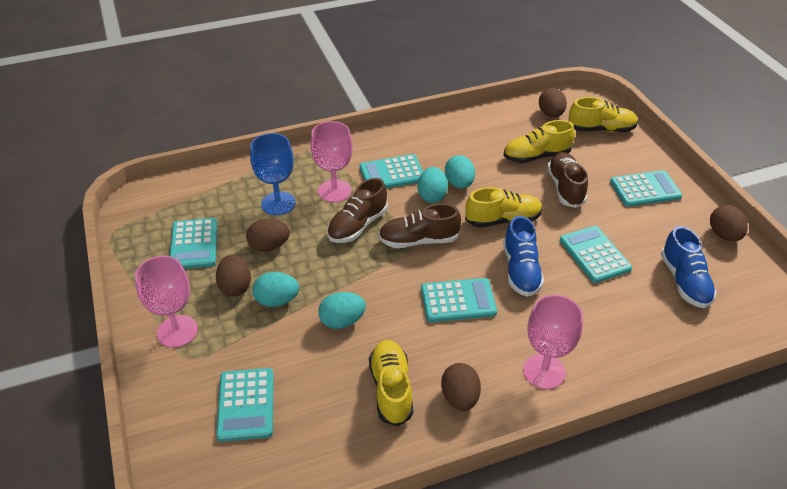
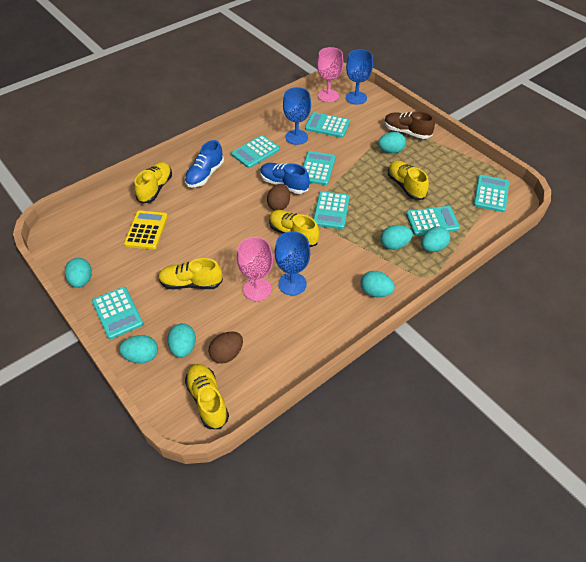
blue goblet: [250,133,295,215] = 1 -> [275,231,310,296] [283,87,311,145] [346,49,373,105] = 3
brown egg: [216,254,251,296] [246,219,290,252] [441,363,481,411] [539,88,567,117] [710,205,748,241] = 5 -> [208,331,243,364] [267,184,290,211] = 2
brown shoe: [327,178,388,243] [379,204,461,248] [547,152,588,208] = 3 -> [384,111,435,139] = 1
pink goblet: [135,256,198,348] [311,121,353,202] [523,295,583,389] = 3 -> [237,237,273,301] [317,47,344,102] = 2
turquoise calculator: [170,218,217,269] [216,368,274,442] [360,154,423,188] [421,278,497,322] [560,226,632,283] [610,170,682,207] = 6 -> [92,287,143,339] [231,135,280,168] [303,151,336,185] [305,112,350,138] [313,191,350,229] [406,206,460,236] [473,175,509,212] = 7
turquoise egg: [252,272,299,307] [318,292,366,329] [418,167,448,203] [445,155,475,189] = 4 -> [65,258,92,288] [119,335,158,363] [167,323,196,358] [360,271,395,297] [378,132,406,153] [381,225,413,250] [421,226,450,252] = 7
yellow calculator: none = 0 -> [124,210,168,250] = 1
yellow shoe: [369,340,413,426] [465,187,542,227] [504,120,575,163] [568,97,638,133] = 4 -> [134,162,172,204] [158,258,223,289] [185,364,229,429] [269,210,319,247] [388,160,429,200] = 5

